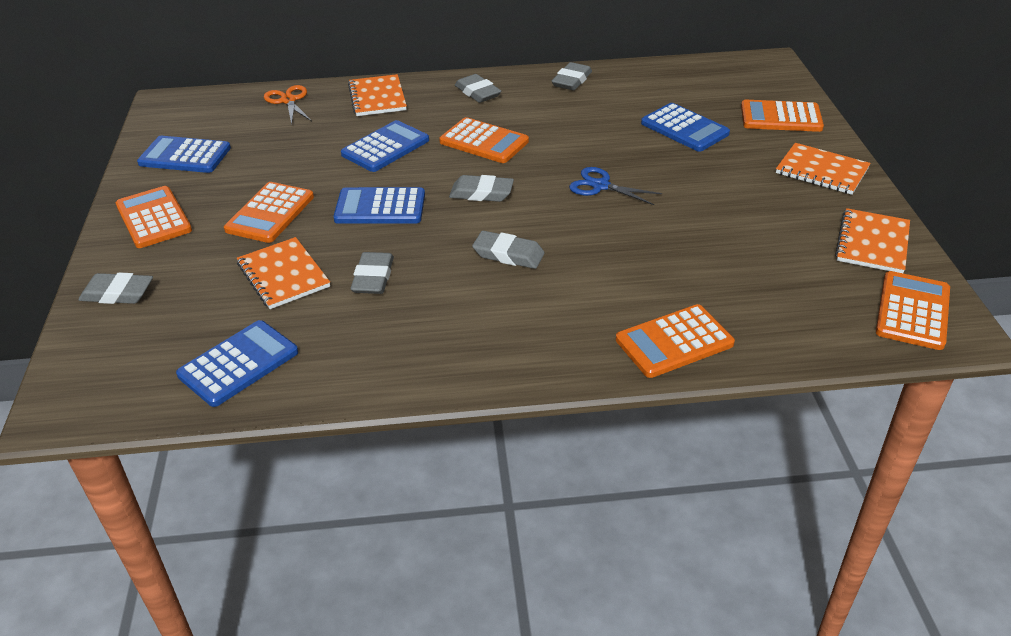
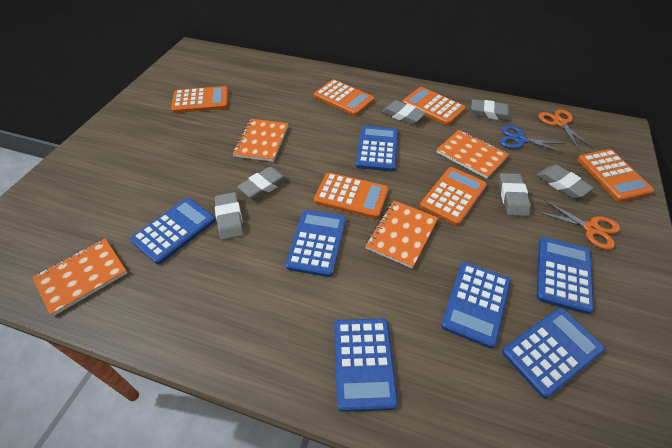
blue calculator: [137,136,231,173] [176,320,298,407] [333,187,425,224] [341,120,429,172] [641,103,730,152] = 5 -> [130,198,215,265] [285,210,346,277] [334,318,398,412] [356,126,398,171] [441,262,511,348] [502,308,605,398] [537,237,594,314] = 7
orange scissors: [264,85,312,125] = 1 -> [538,200,620,250] [539,109,593,150] = 2

